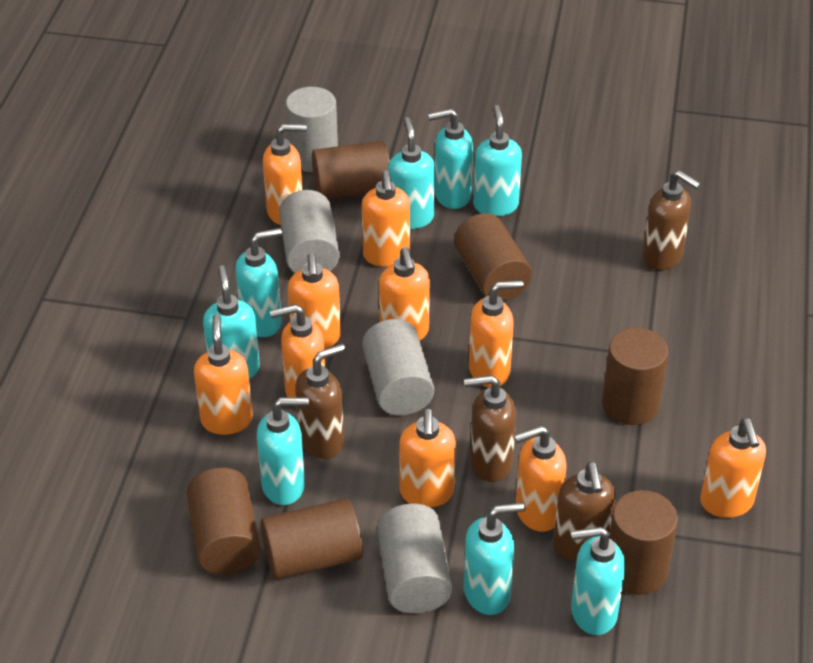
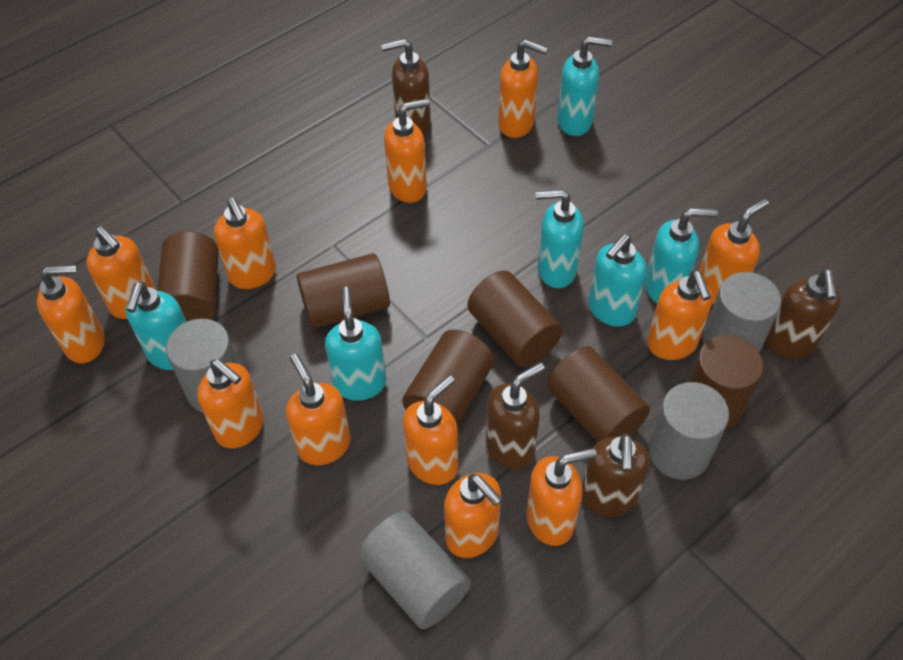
orange soap dispenser: [194,314,253,435] [263,124,307,225] [270,304,325,397] [288,253,341,349] [362,170,410,267] [379,247,430,341] [399,409,456,508] [469,280,524,387] [514,426,567,532] [700,418,766,518] = 10 -> [37,265,105,363] [86,226,156,319] [197,359,264,448] [214,197,276,289] [286,354,351,465] [384,99,429,203] [403,375,458,485] [444,473,502,558] [498,39,548,138] [526,448,597,546] [647,270,713,360] [699,199,769,305] = 12
turquoise soap dispenser: [203,265,260,379] [235,228,282,337] [257,397,309,505] [388,117,435,229] [428,109,473,209] [464,502,526,615] [473,105,522,216] [571,527,625,635] = 8 -> [125,282,186,370] [325,287,386,401] [536,189,584,288] [557,36,612,136] [588,234,647,326] [645,208,718,303] = 6

